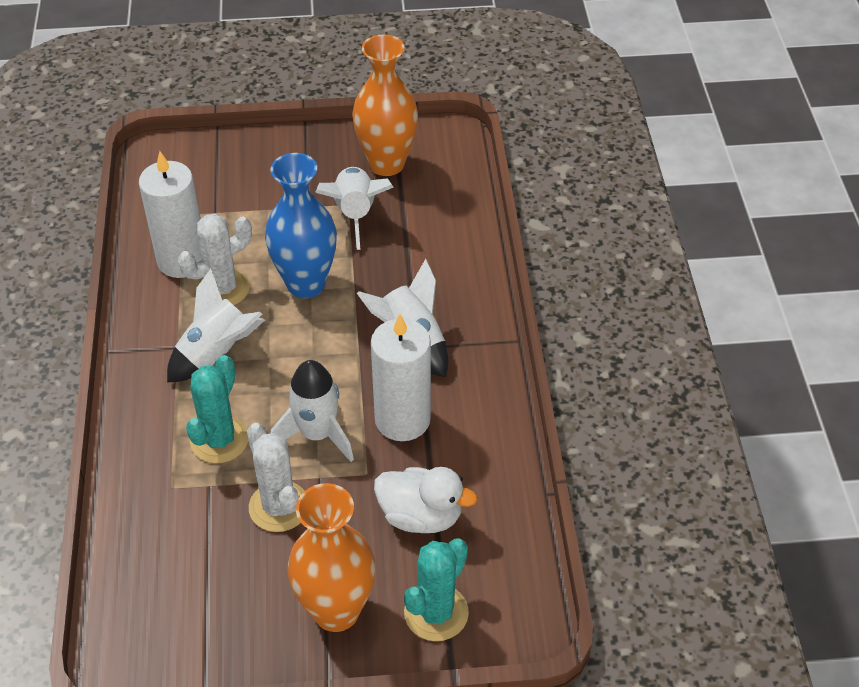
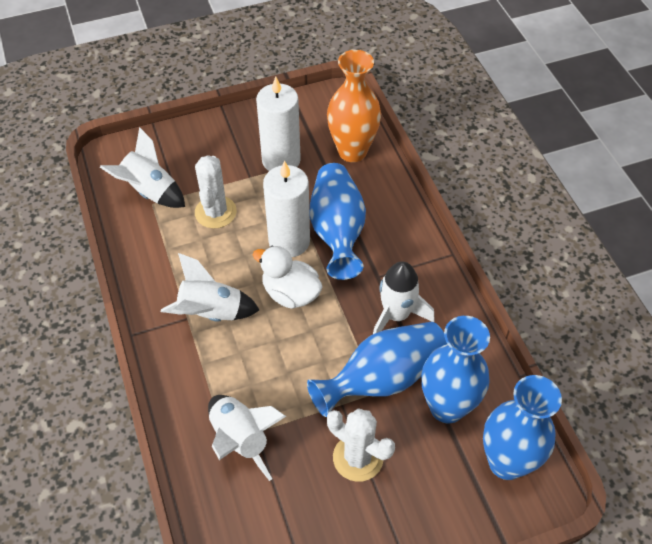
blue vase: [265,153,337,298] = 1 -> [307,322,447,417] [310,163,366,280] [421,316,490,423] [483,375,562,480] = 4
orange vase: [288,483,375,632] [352,34,418,176] = 2 -> [327,50,381,162] = 1
turquoise cactus: [186,355,249,463] [404,538,469,641] = 2 -> none = 0

